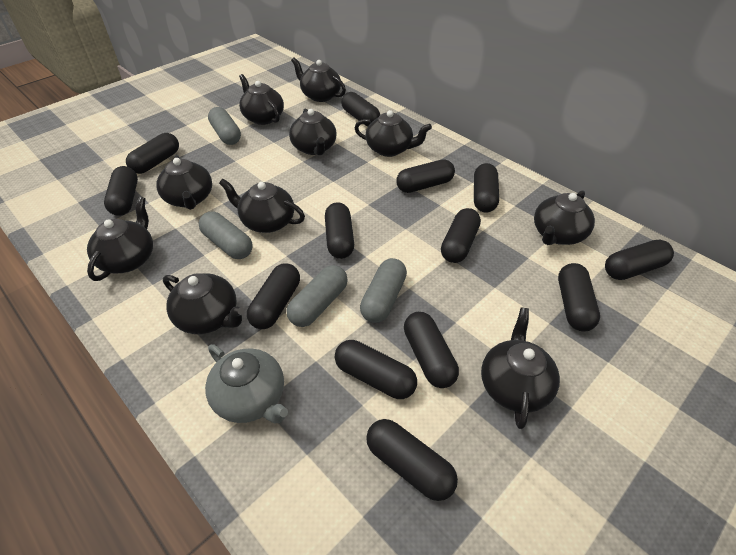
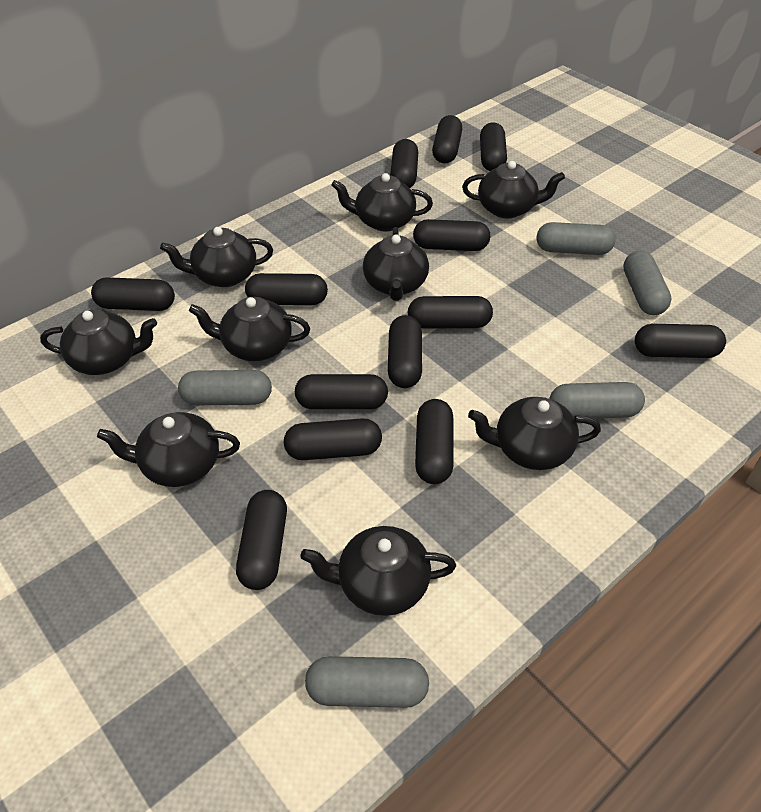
black teapot: [87,197,153,281] [156,155,212,210] [163,273,244,334] [219,179,305,233] [239,74,284,125] [289,109,337,155] [291,57,346,102] [355,110,432,157] [481,308,560,429] [534,190,595,245] = 10 -> [40,310,157,375] [97,412,240,487] [160,227,273,287] [189,297,310,361] [300,526,456,616] [331,173,433,231] [363,227,429,301] [462,161,565,218] [468,397,601,470] = 9
grey capsule: [199,212,253,259] [208,107,241,145] [287,265,348,327] [360,258,407,323] = 4 -> [178,370,272,405] [305,656,429,708] [537,222,616,255] [549,382,645,419] [623,251,671,315] = 5
grey teapot: [205,344,288,423] = 1 -> none = 0

